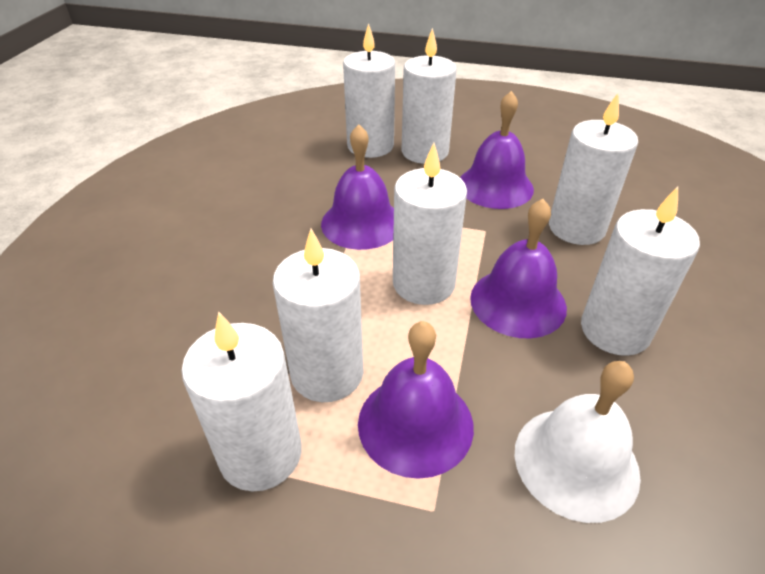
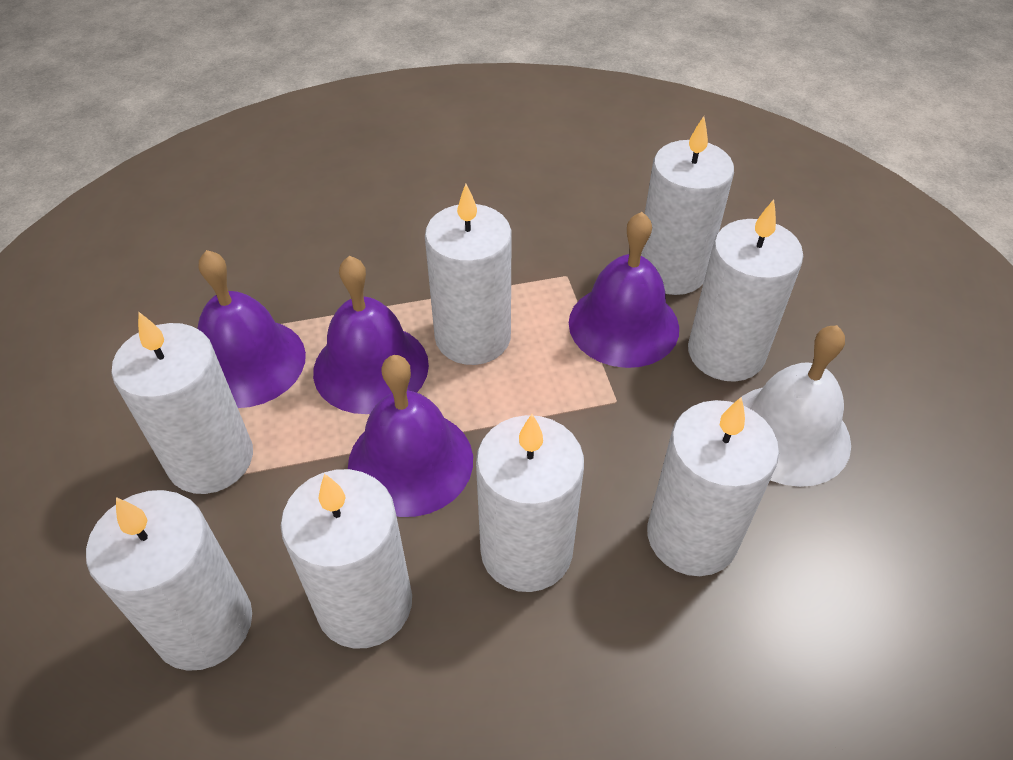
white candle: [181,311,301,491] [273,229,364,402] [343,23,395,158] [393,143,467,305] [402,28,457,164] [549,93,638,245] [581,186,700,356] = 7 -> [86,490,252,671] [111,312,253,494] [281,469,412,649] [425,184,512,365] [476,414,584,592] [641,116,734,295] [647,397,779,576] [688,199,803,382] = 8

